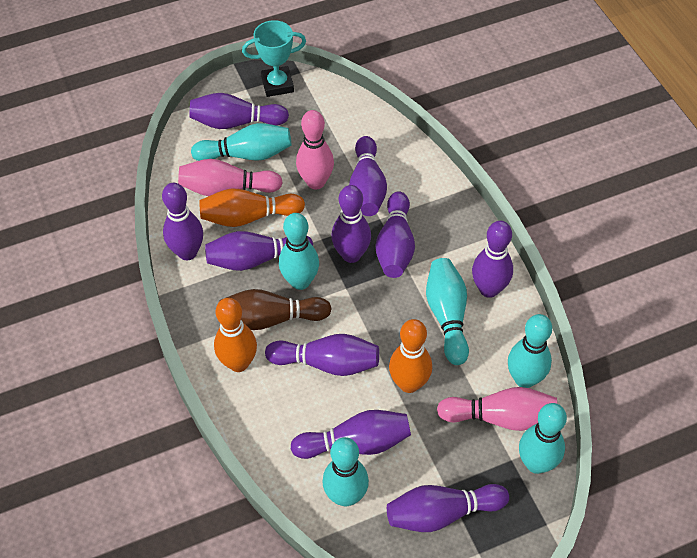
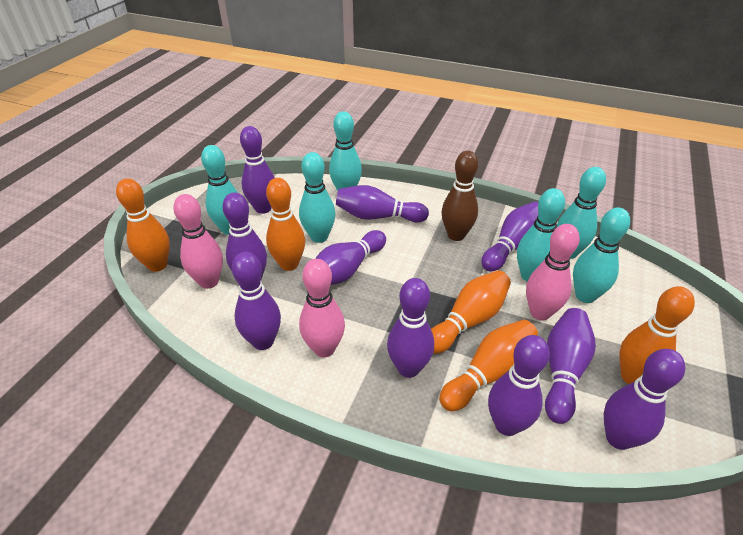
orange bowling pin: [200,189,305,227] [214,298,257,372] [389,319,432,393] = 3 -> [116,178,170,272] [266,178,305,271] [431,270,511,354] [439,320,538,411] [619,286,695,384] = 5
turquoise trophy: [242,20,306,97] = 1 -> none = 0

